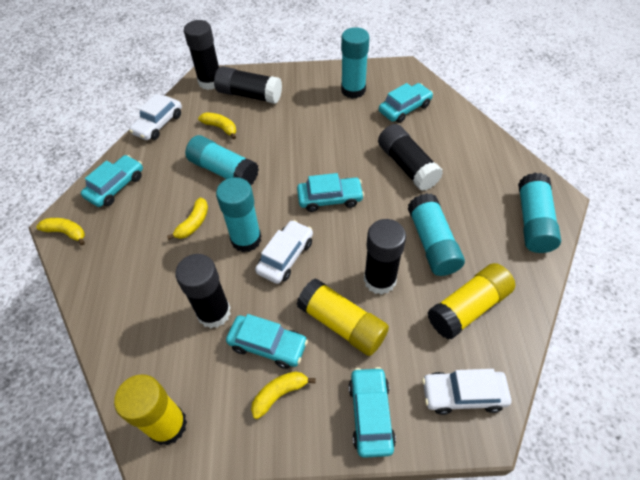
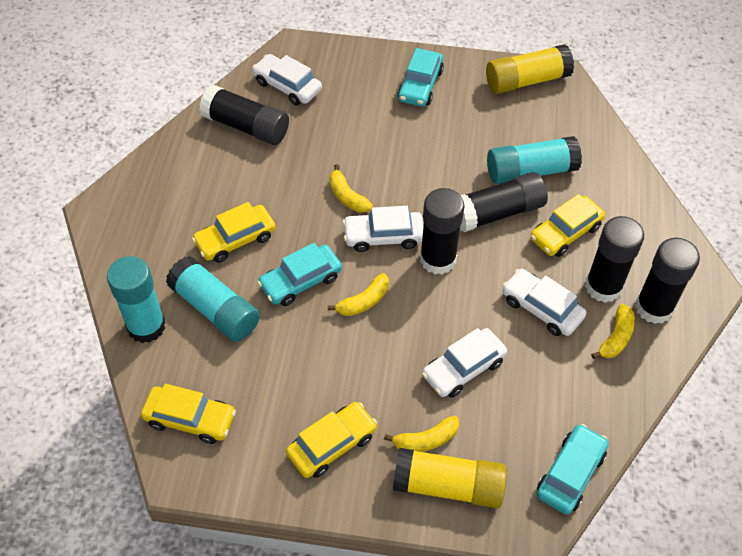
turquoise car: [81,155,143,207] [226,314,308,369] [297,173,364,212] [349,367,396,458] [379,83,433,123] = 5 -> [257,243,342,306] [398,48,444,107] [537,424,609,515] = 3
turquoise glue stick: [185,135,259,185] [216,177,261,252] [341,27,369,99] [408,193,465,276] [518,173,561,253] = 5 -> [107,256,166,343] [166,256,260,342] [487,136,582,184] = 3
white car: [129,94,182,140] [255,220,313,284] [422,369,511,415] = 3 -> [252,54,322,105] [343,206,423,252] [422,328,507,398] [502,269,587,336] = 4
yellow car: none = 0 -> [141,384,236,444] [192,202,276,263] [286,402,377,478] [530,194,605,257] = 4
yellow glue stick: [114,374,187,445] [297,278,389,356] [428,263,515,339] = 3 -> [393,448,507,508] [486,44,574,94] = 2

